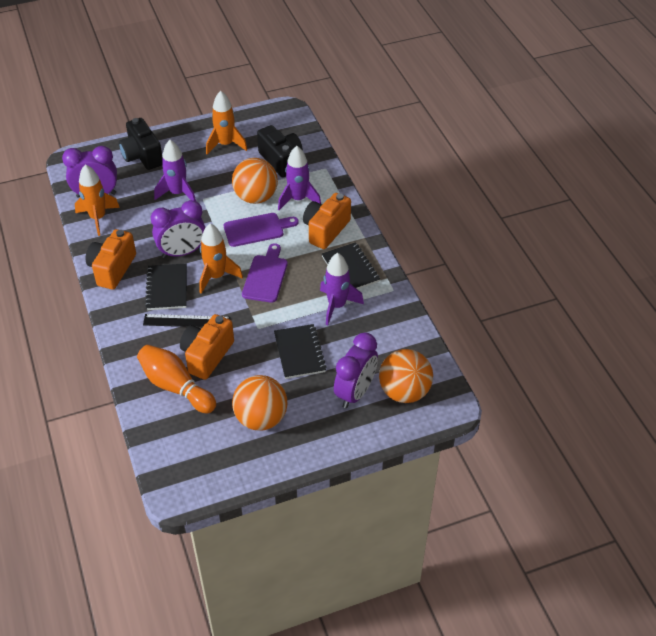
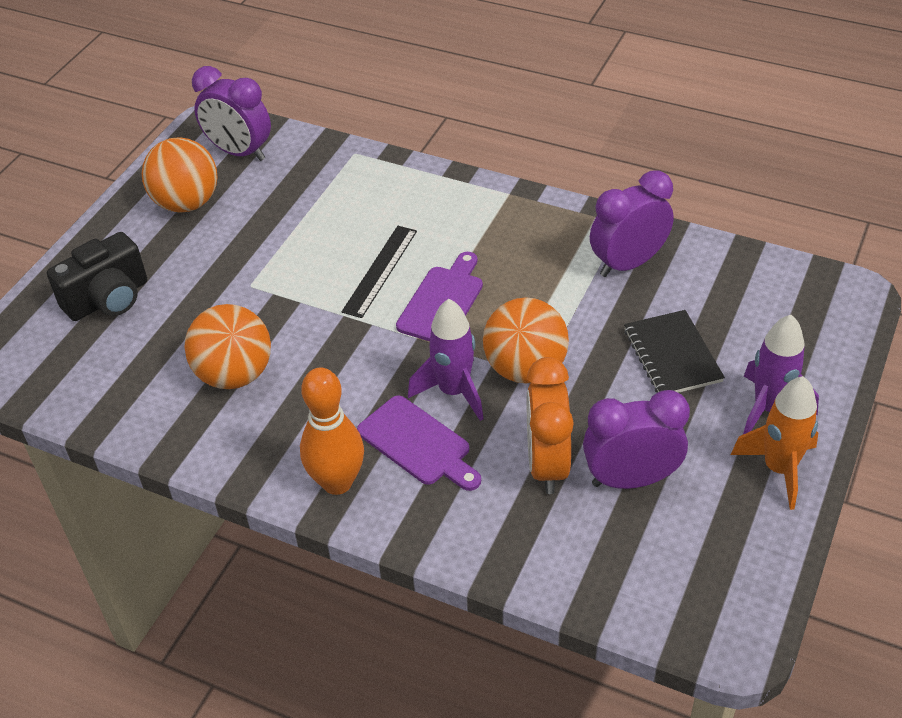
black camera: [119,118,163,170] [257,125,303,178] = 2 -> [47,232,147,321] = 1
black notebook: [145,264,187,310] [274,324,327,379] [322,242,380,289] = 3 -> [624,310,725,393] = 1
orange camera: [86,229,136,290] [180,314,234,380] [303,193,351,249] = 3 -> none = 0
orange clock: none = 0 -> [527,357,574,494] = 1
orange rocket: [75,164,120,236] [199,223,243,294] [206,91,247,154] = 3 -> [731,376,818,510] = 1
purple rocket: [154,140,196,201] [278,146,321,210] [320,253,364,325] = 3 -> [408,299,483,421] [743,315,819,434] = 2

